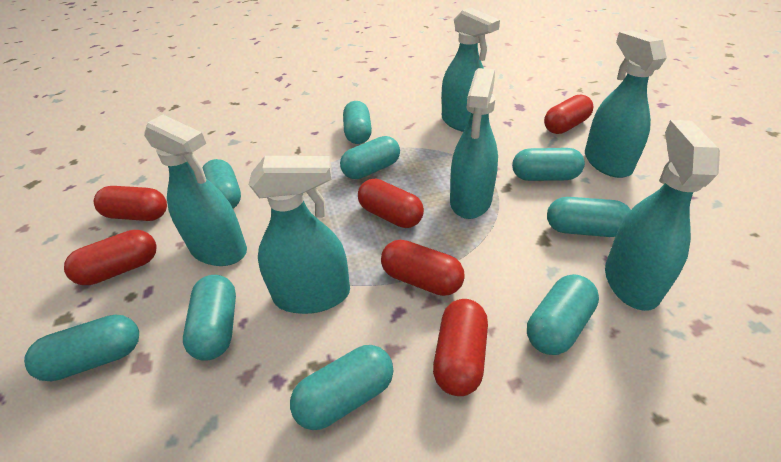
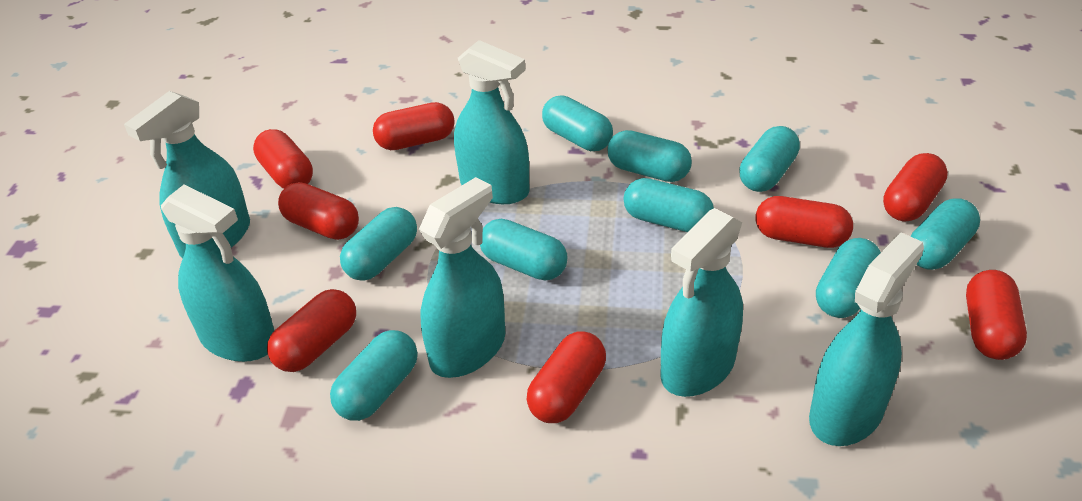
red capsule: [64,230,157,285] [94,186,167,221] [358,179,424,228] [381,240,465,296] [433,299,488,396] [544,94,593,134] = 6 -> [253,129,313,189] [267,289,356,372] [278,182,359,240] [373,102,455,150] [527,331,606,423] [756,196,853,248] [883,153,948,221] [966,270,1027,360] = 8

